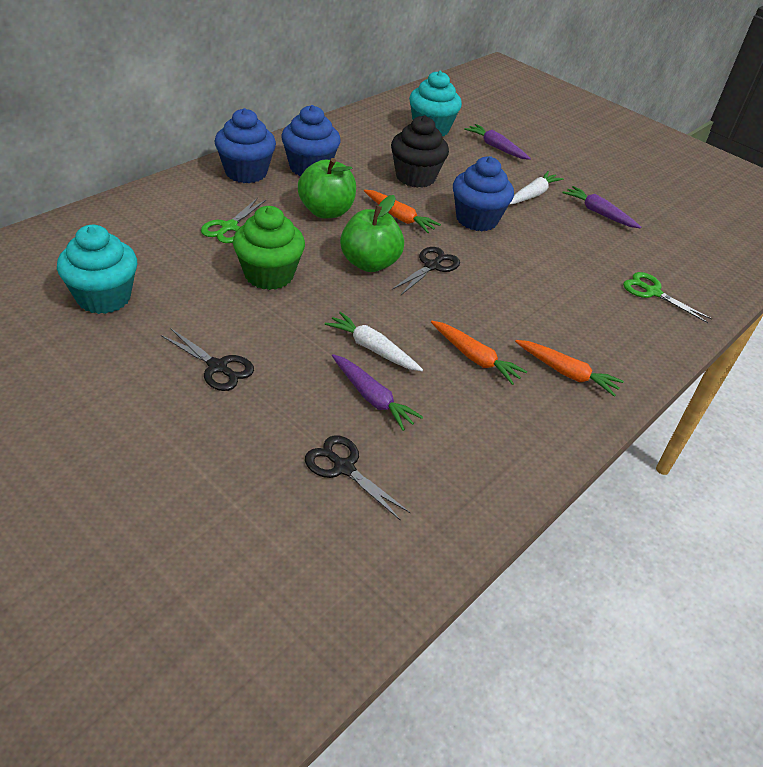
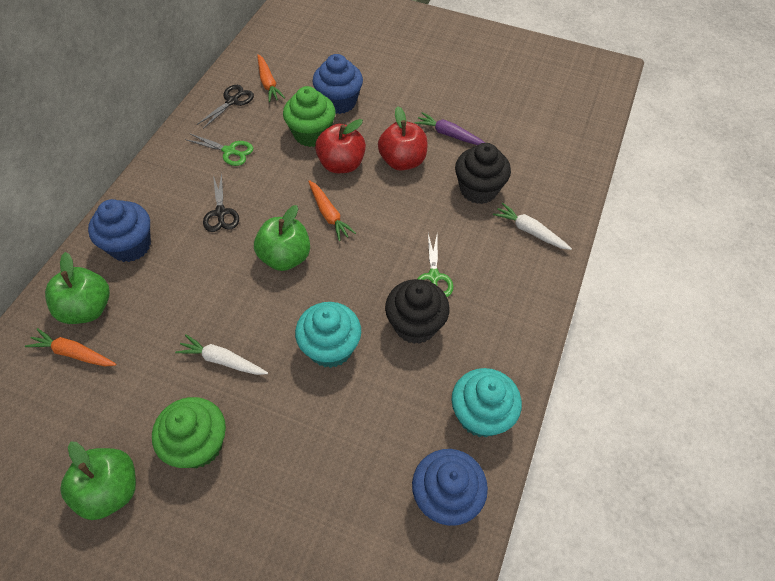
black cupcake: [391,115,449,188] = 1 -> [385,279,450,344] [455,143,511,204] = 2
black scissors: [161,328,254,391] [305,435,411,521] [392,247,460,295] = 3 -> [197,85,254,129] [203,173,239,232] = 2
green apple: [298,158,356,218] [340,195,404,272] = 2 -> [45,252,110,324] [60,442,136,520] [254,205,310,271] = 3
green cupcake: [233,206,305,290] = 1 -> [152,397,226,468] [283,86,335,147] = 2
purple carrot: [332,354,423,431] [464,124,531,160] [562,186,641,228] = 3 -> [415,112,485,145] = 1
red apple: none = 0 -> [315,119,366,173] [378,106,427,171] = 2

